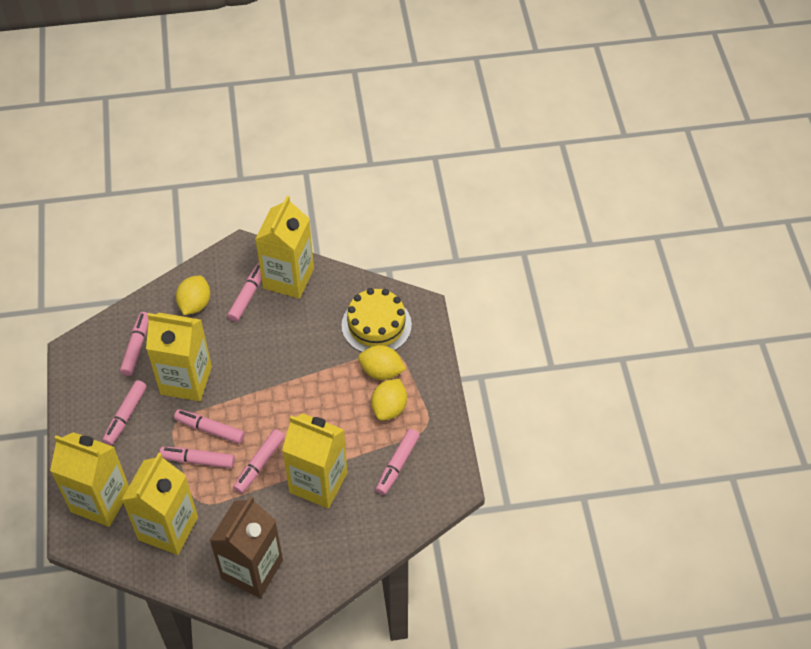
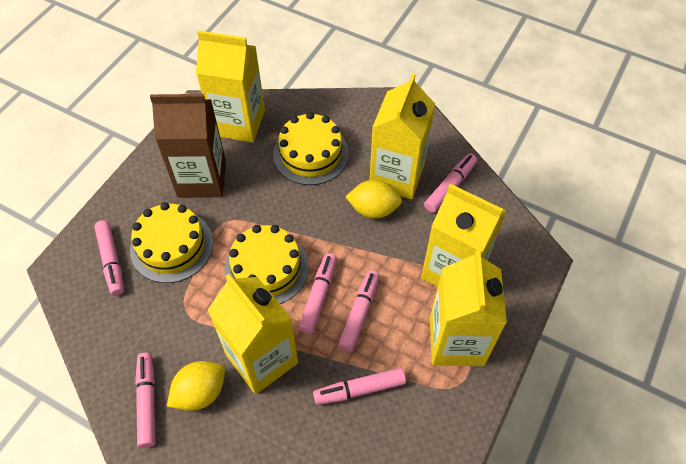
pink marker: [102,380,147,446] [120,312,149,376] [159,447,235,468] [174,409,245,444] [227,263,262,322] [233,429,285,494] [376,429,420,495] = 7 -> [94,220,124,296] [135,353,156,448] [298,253,337,334] [313,368,406,405] [338,270,380,352] [424,154,477,213] = 6
yellow cake: [342,288,412,352] = 1 -> [130,202,213,283] [225,225,309,304] [273,112,349,185] = 3
yellow lemon: [176,276,210,315] [358,345,406,380] [371,379,407,421] = 3 -> [167,361,225,411] [346,180,402,219] = 2

